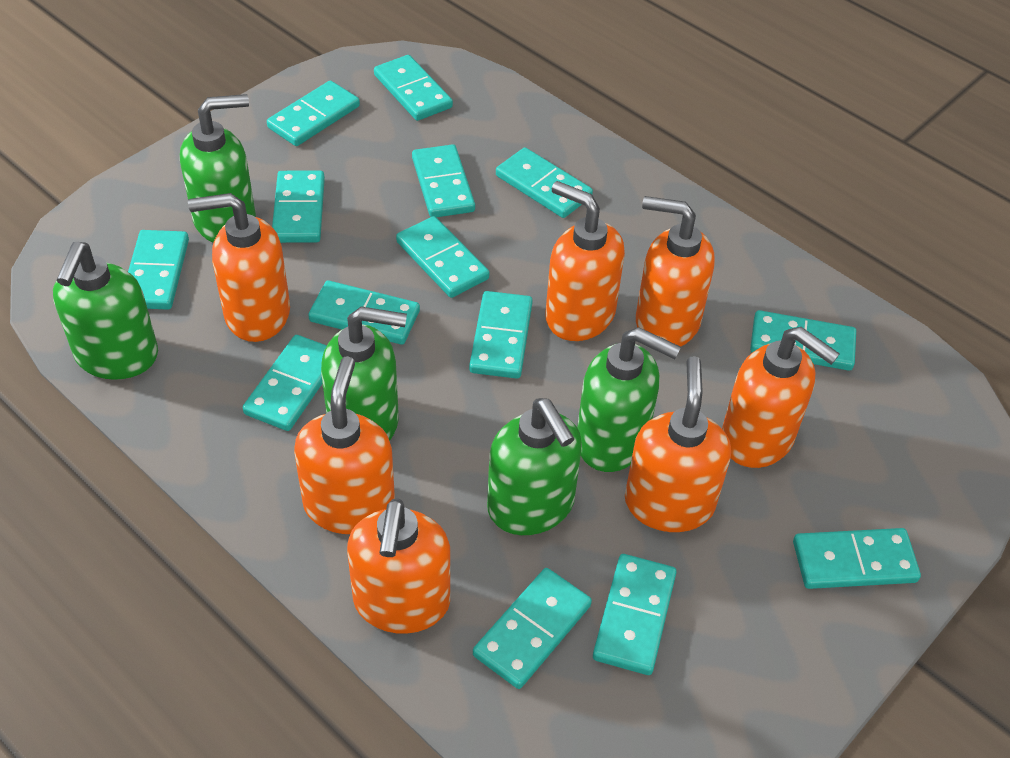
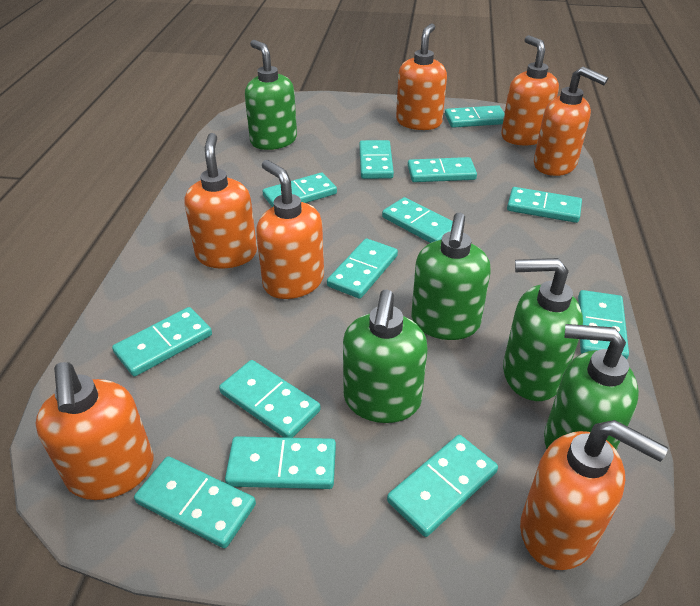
turquoise domino: [128,230,189,310] [243,335,327,431] [267,80,360,146] [272,171,325,243] [308,280,420,345] [374,55,453,121] [396,216,489,298] [412,144,475,217] [469,291,533,379] [473,568,592,689] [496,147,593,218] [593,554,677,675] [750,310,856,371] [793,528,921,589] = 14 -> [112,307,212,377] [134,456,256,548] [219,360,321,438] [225,436,336,489] [263,173,337,207] [327,238,398,299] [359,140,394,179] [382,197,453,243] [387,435,498,537] [408,157,477,182] [445,105,505,128] [507,187,582,223] [578,290,629,359] = 13

